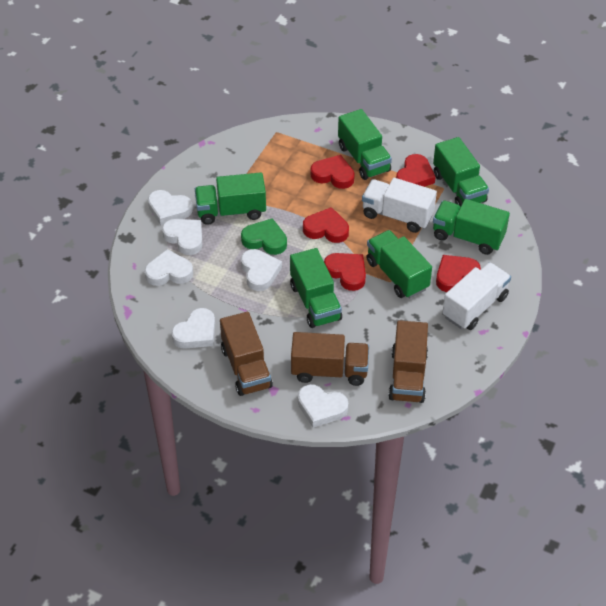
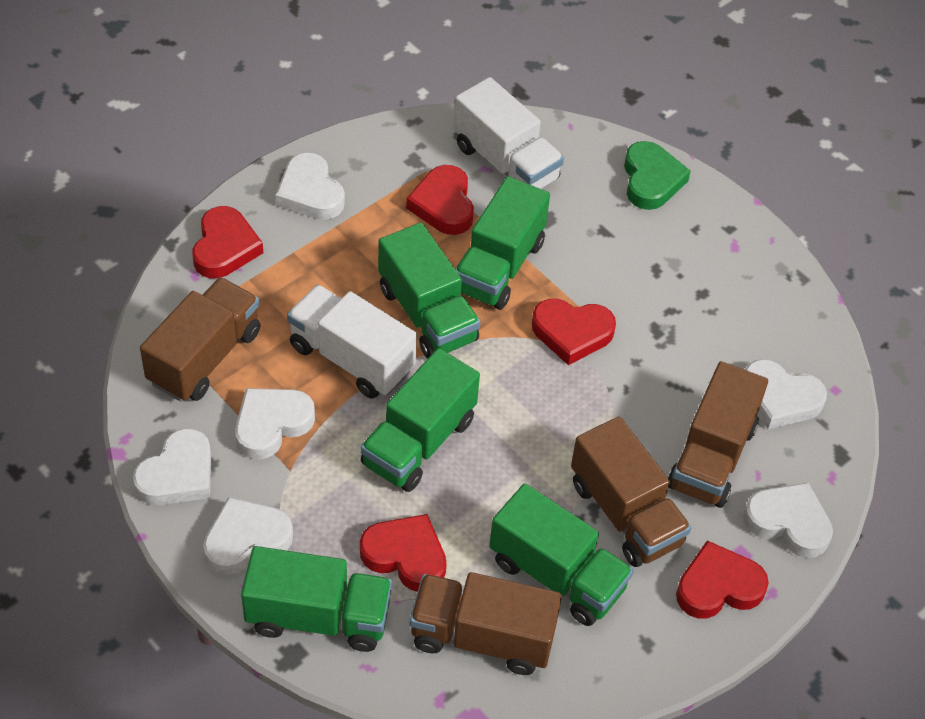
brown truck: [220,312,273,396] [291,332,369,386] [388,320,428,403] = 3 -> [140,277,261,402] [410,572,562,675] [571,416,691,567] [668,361,768,508] = 4
green truck: [195,172,266,225] [290,248,342,328] [338,109,392,180] [366,230,432,298] [433,137,489,207] [433,199,510,255] = 6 -> [241,546,392,652] [360,348,480,492] [378,222,480,359] [455,176,550,310] [489,484,634,626] = 5

